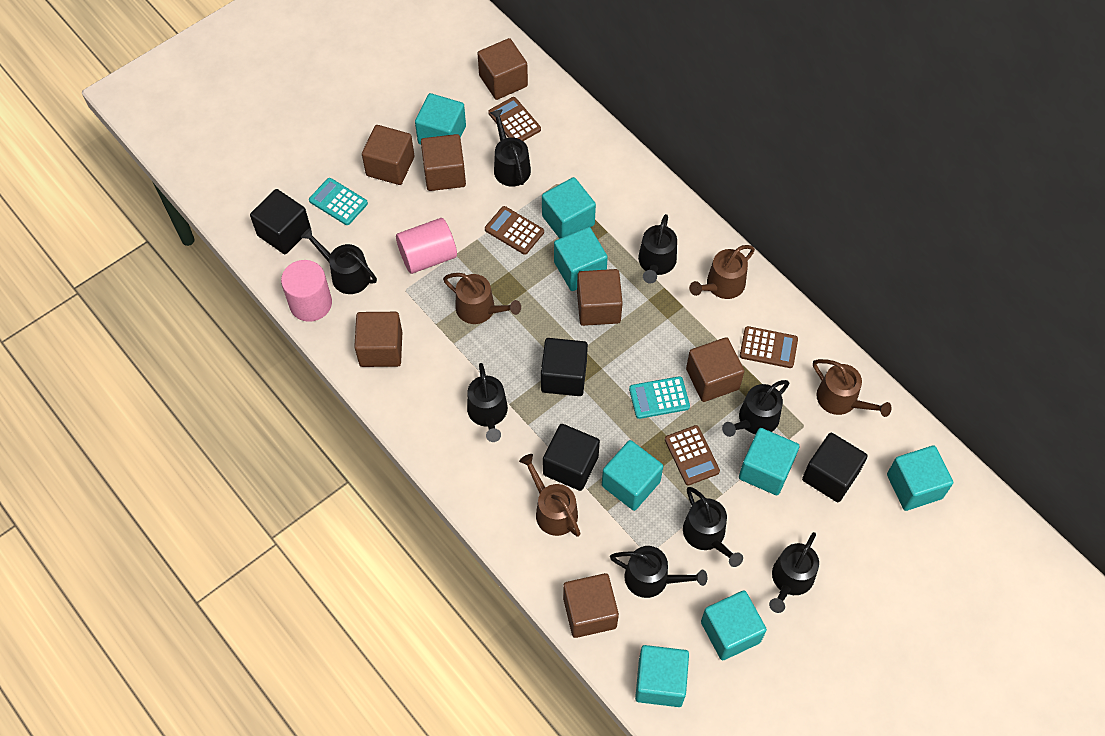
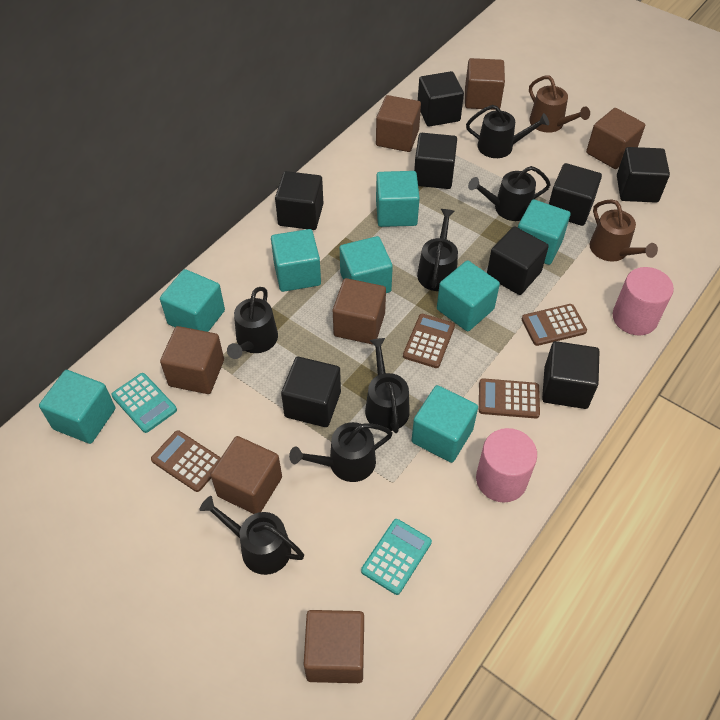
black cube: [250,189,311,254] [541,338,588,396] [543,424,600,491] [802,433,868,502] = 4 -> [275,171,324,230] [281,357,341,427] [414,133,457,189] [418,71,464,127] [487,226,549,295] [542,341,600,409] [549,163,602,226] [617,147,670,203] = 8
black watering can: [301,228,377,294] [467,363,508,442] [490,109,531,187] [610,546,707,598] [638,214,677,284] [683,487,743,567] [722,380,789,437] [769,532,819,613] = 8 -> [199,496,304,575] [227,287,278,359] [289,422,393,482] [365,338,410,433] [417,209,458,291] [466,105,549,158] [468,166,551,221] = 7
brown watering can: [443,273,521,324] [519,454,581,537] [689,245,755,299] [813,359,892,417] = 4 -> [529,76,590,133] [590,199,658,261] = 2

